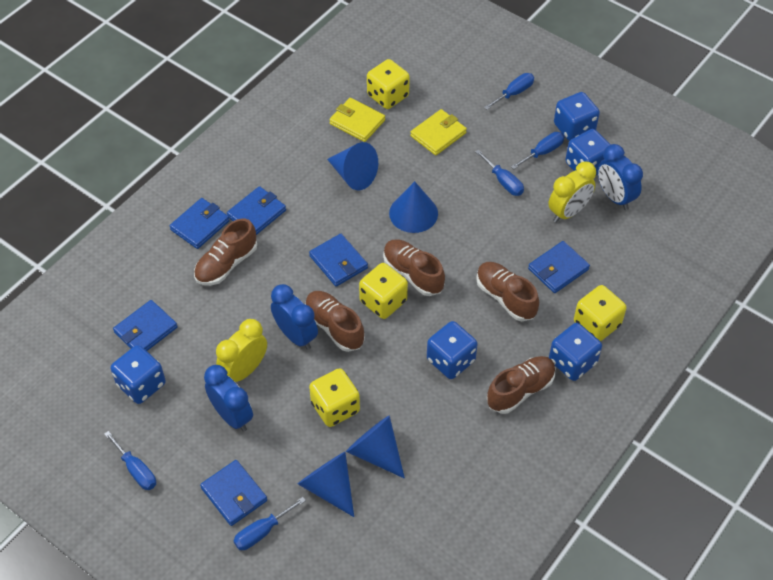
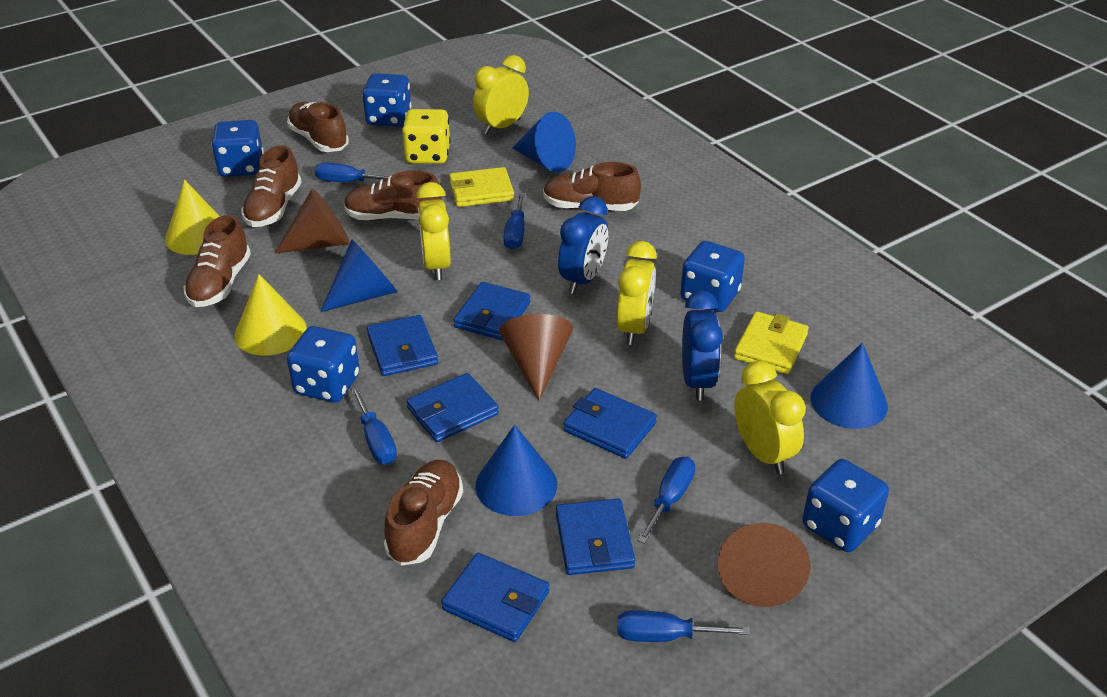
blue clock: [204,365,253,432] [271,284,318,350] [598,144,643,210] = 3 -> [558,196,608,294] [682,291,723,400] = 2
brown cone: none = 0 -> [275,189,350,254] [499,314,573,401] [718,523,811,607] = 3
brown shoe: [194,218,257,285] [305,291,365,352] [383,239,445,296] [476,262,539,321] [487,356,556,414] = 5 -> [184,215,251,307] [241,145,301,227] [287,102,349,152] [344,170,442,221] [384,460,463,566] [543,162,641,211] = 6
yellow clock: [216,319,267,382] [548,162,596,223] = 2 -> [416,182,451,280] [473,55,529,135] [617,241,657,345] [734,361,806,474] = 4
yellow cone: none = 0 -> [165,180,220,255] [235,274,307,356] = 2
yellow dice: [309,368,360,427] [359,263,408,319] [367,59,410,109] [574,285,626,341] = 4 -> [402,109,450,164] = 1

